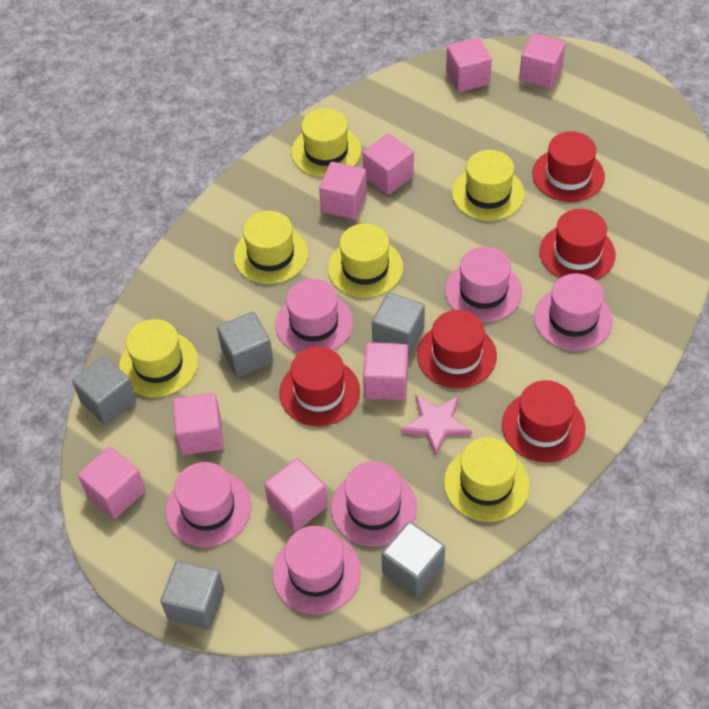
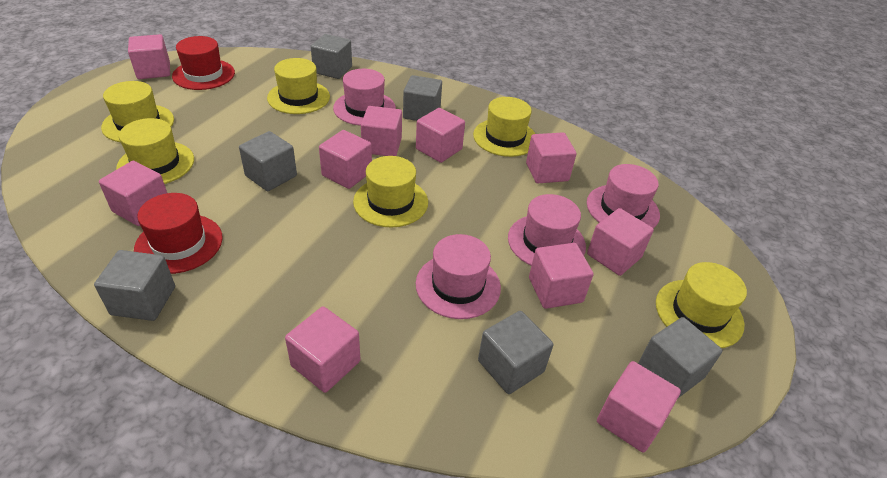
grey cube: [72,356,137,425] [160,560,225,630] [217,312,273,377] [372,292,425,356] [381,521,445,597] = 5 -> [94,250,175,321] [239,131,297,191] [311,34,352,79] [403,75,442,121] [478,311,553,394] [638,317,723,398] = 6
pink cube: [78,446,146,519] [173,393,224,455] [264,458,328,531] [319,162,367,219] [363,133,414,195] [363,342,408,400] [446,37,492,92] [519,33,566,89] = 8 -> [99,161,167,226] [128,34,170,79] [285,306,361,393] [319,130,372,189] [361,106,402,156] [416,108,465,163] [526,132,577,183] [529,243,594,309] [587,208,654,276] [597,361,681,452] = 10
pink hat: [166,462,251,547] [272,526,361,614] [275,279,353,353] [331,461,417,547] [445,247,522,322] [534,274,613,351] = 6 -> [333,69,396,126] [416,234,501,319] [508,194,586,266] [587,164,660,228] = 4
pink star: [401,395,472,456] = 1 -> none = 0
red hat: [279,346,360,426] [417,310,497,388] [502,380,585,462] [532,131,605,202] [539,209,616,280] = 5 -> [134,193,223,274] [172,36,235,90] = 2

